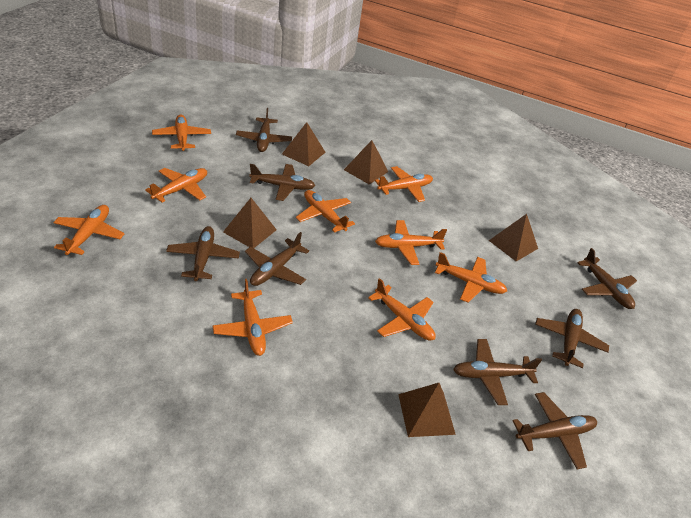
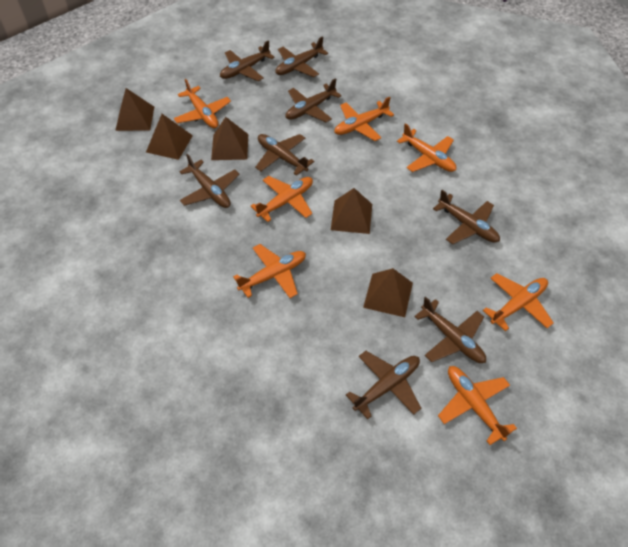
orange plane: [53,205,125,255] [145,168,207,203] [152,114,211,151] [212,279,293,356] [296,190,355,233] [368,278,436,341] [375,166,433,202] [375,220,447,265] [435,252,507,303] = 9 -> [174,79,231,128] [233,244,306,298] [251,176,313,222] [334,97,394,141] [397,123,456,172] [438,366,517,445] [483,273,554,331] = 7

